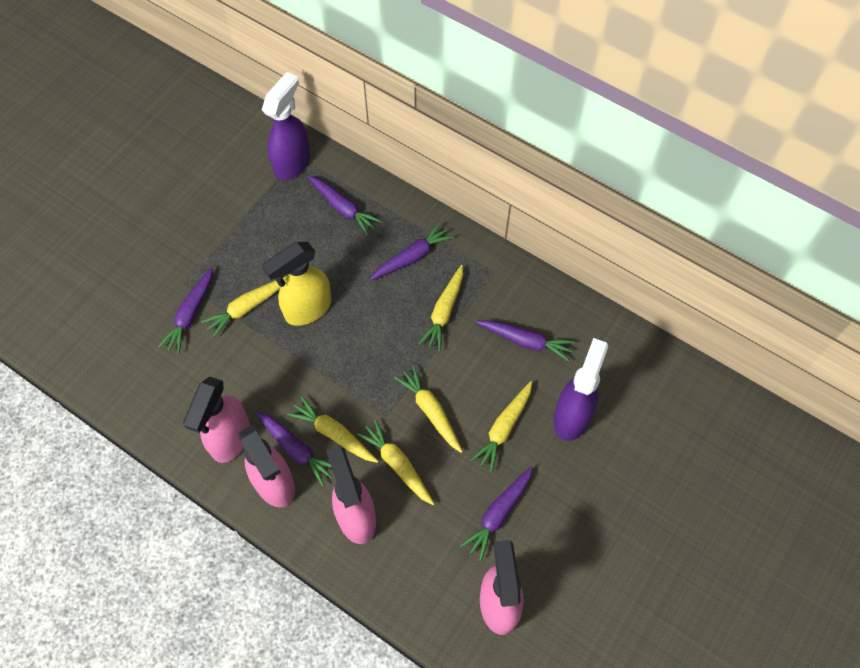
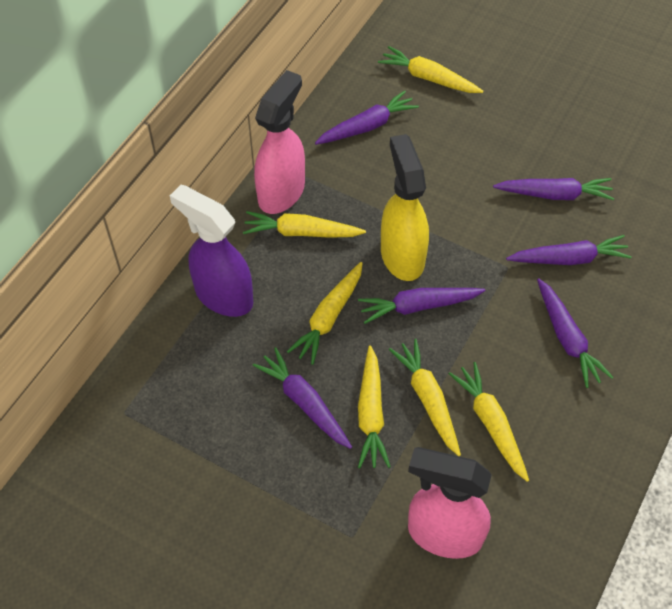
pink spray bottle: [183,377,250,463] [238,425,295,507] [326,446,376,544] [480,540,524,635] = 4 -> [254,70,305,214] [408,447,492,559] = 2
purple spray bottle: [262,72,310,180] [553,338,608,441] = 2 -> [170,185,253,317] = 1

